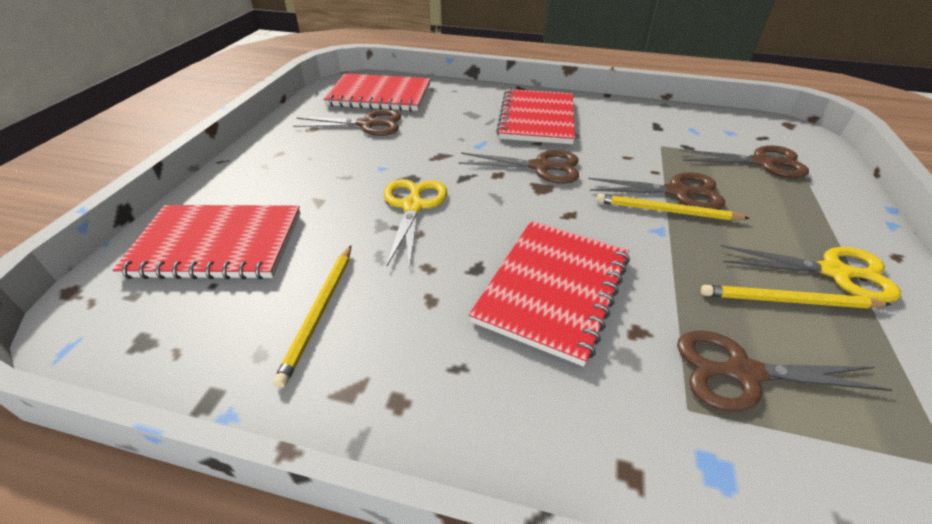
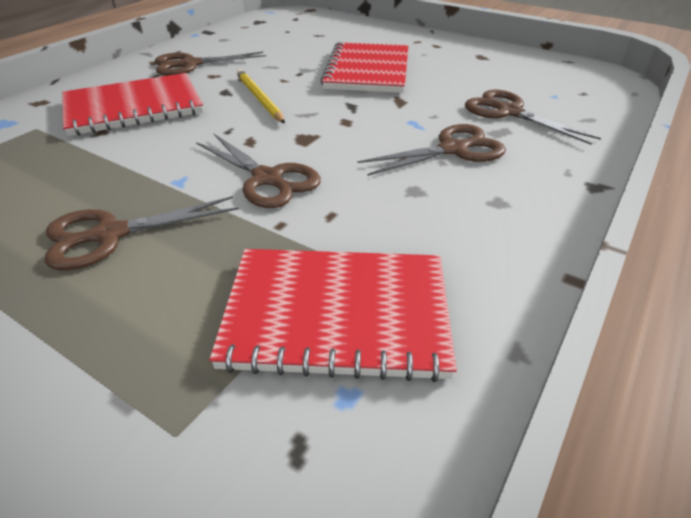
red notebook: [112,205,300,280] [323,73,430,111] [469,221,630,367] [496,89,575,144] = 4 -> [62,73,204,136] [209,249,457,382] [320,42,408,93] = 3
yellow pencil: [273,246,351,388] [596,194,750,220] [701,285,891,308] = 3 -> [237,69,285,123] = 1
yellow scissors: [384,179,447,269] [720,245,901,302] = 2 -> none = 0

